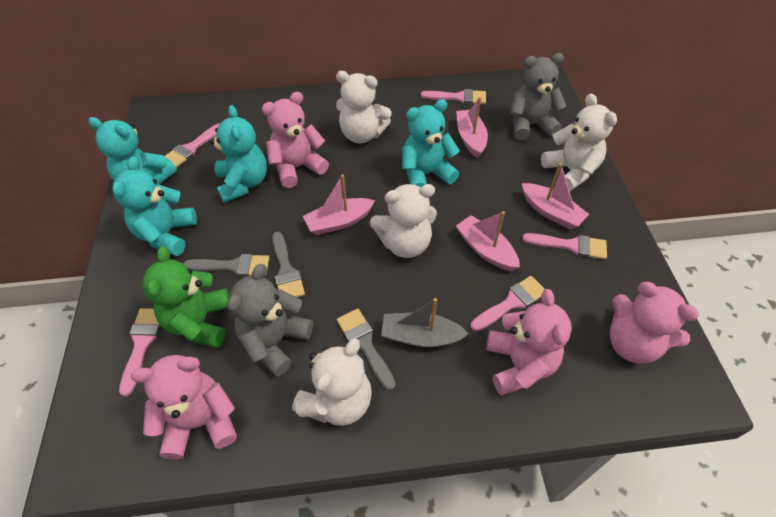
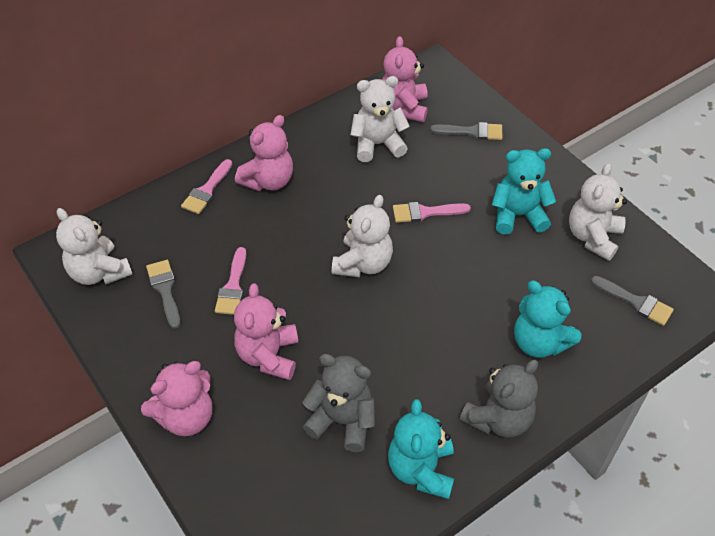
green teddy bear: [142,246,229,348] = 1 -> none = 0
grey boat: [381,298,469,347] = 1 -> none = 0
pink boat: [303,175,375,235] [456,97,488,158] [456,211,520,271] [522,163,589,229] = 4 -> none = 0
pink brush: [119,308,161,396] [165,123,220,168] [421,89,486,104] [470,276,545,331] [522,233,607,259] = 5 -> [181,159,232,214] [215,247,246,315] [393,202,471,223] = 3
turquoise teddy bear: [88,117,177,185] [112,156,197,256] [210,105,267,203] [402,99,460,187] = 4 -> [388,399,454,499] [492,148,556,235] [514,280,581,358] = 3

